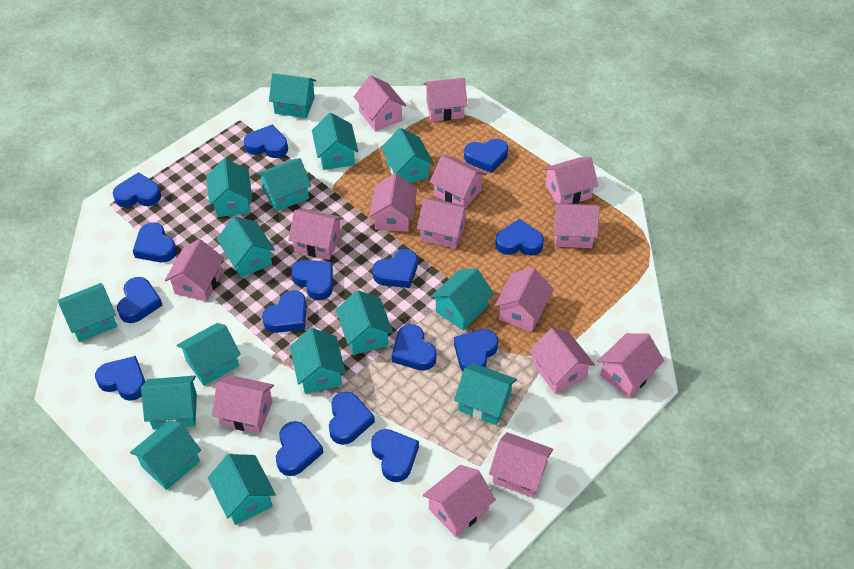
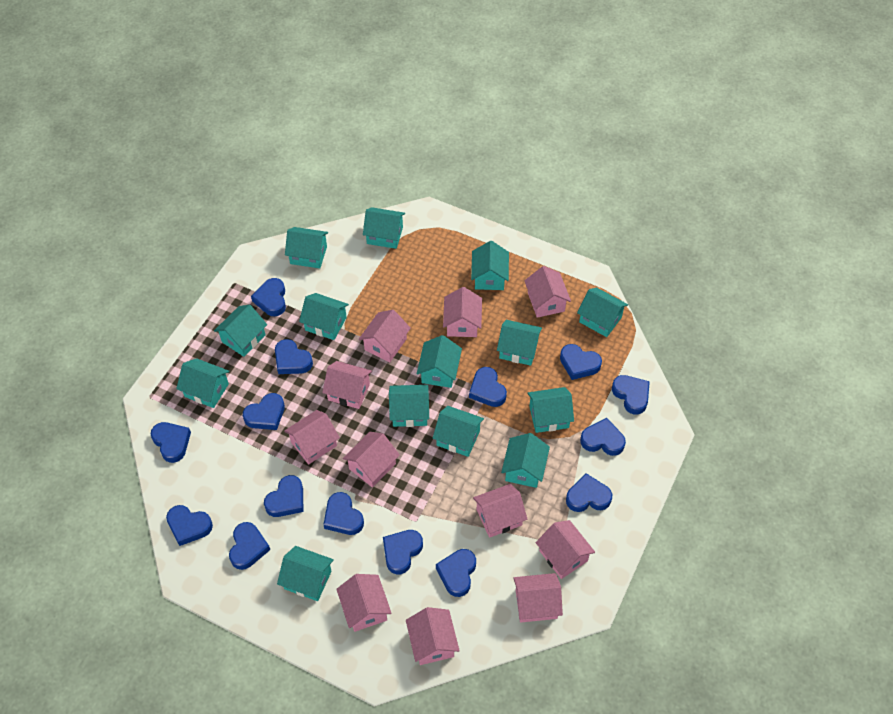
pink house: [165,239,224,302] [212,375,274,434] [288,209,343,260] [354,75,407,131] [369,173,417,232] [417,198,470,249] [423,78,468,122] [423,465,496,537] [430,155,487,206] [489,432,553,498] [495,268,553,332] [529,328,595,394] [543,157,599,204] [554,203,600,248] [598,333,664,398] = 15 -> [284,410,340,464] [322,361,372,409] [336,574,392,632] [343,432,400,488] [359,310,411,362] [406,607,460,665] [443,287,482,337] [473,484,527,538] [513,573,563,622] [524,266,571,318] [536,520,595,579] = 11
turquoise house: [58,283,117,342] [130,420,201,490] [141,376,197,430] [177,323,241,386] [206,158,252,217] [208,454,276,525] [217,216,275,278] [257,158,311,211] [269,73,316,118] [290,328,346,394] [312,113,358,170] [336,290,393,355] [381,128,434,183] [431,268,494,330] [454,363,517,425] = 15 -> [176,358,230,408] [214,305,267,357] [277,546,334,601] [285,227,328,268] [299,293,349,340] [363,207,405,249] [389,385,429,427] [417,335,462,388] [433,406,484,457] [471,241,509,290] [497,320,542,366] [501,433,550,488] [527,387,574,433] [577,288,628,337] = 14

